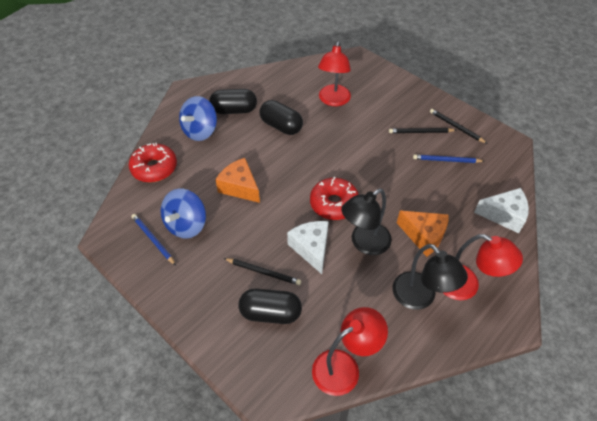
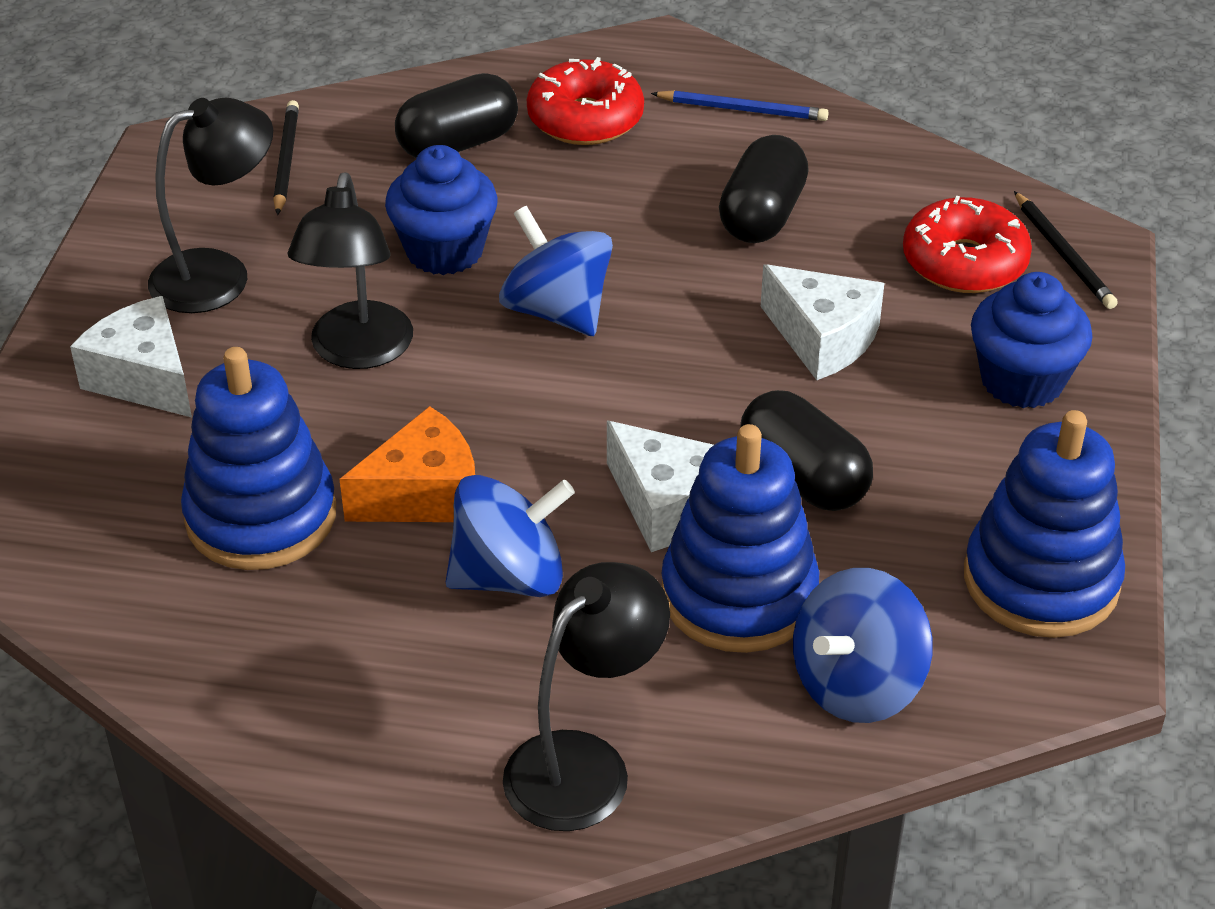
black lamp: [342,188,392,255] [392,244,468,310] = 2 -> [148,98,273,313] [288,172,413,369] [503,562,670,831] = 3
black pencil: [224,258,301,285] [389,128,456,133] [430,109,488,144] = 3 -> [273,100,299,215] [1014,191,1118,309] = 2
blue cupcake: none = 0 -> [385,145,498,275] [971,272,1093,408] = 2
blue pencil: [132,214,176,266] [413,155,484,163] = 2 -> [651,90,829,121] = 1
blue spinning top: [161,189,206,239] [179,96,217,141] = 2 -> [446,475,575,597] [499,206,613,336] [793,568,933,723] = 3
blue stacking toy: none = 0 -> [181,347,336,570] [661,424,819,653] [964,410,1125,638] = 3
orange cheese: [215,158,260,203] [397,210,449,257] = 2 -> [340,406,475,522] = 1
red lamp: [312,307,388,396] [318,41,351,106] [443,234,523,300] = 3 -> none = 0
white cheese: [287,221,329,274] [474,188,529,233] = 2 -> [70,296,192,417] [607,421,714,552] [761,264,884,380] = 3

